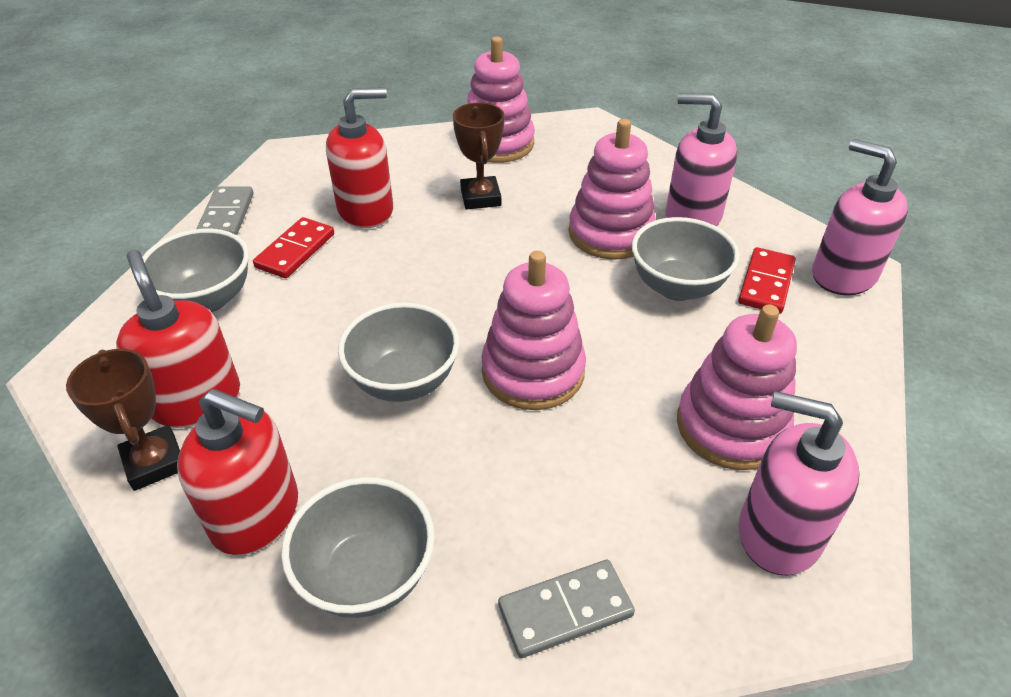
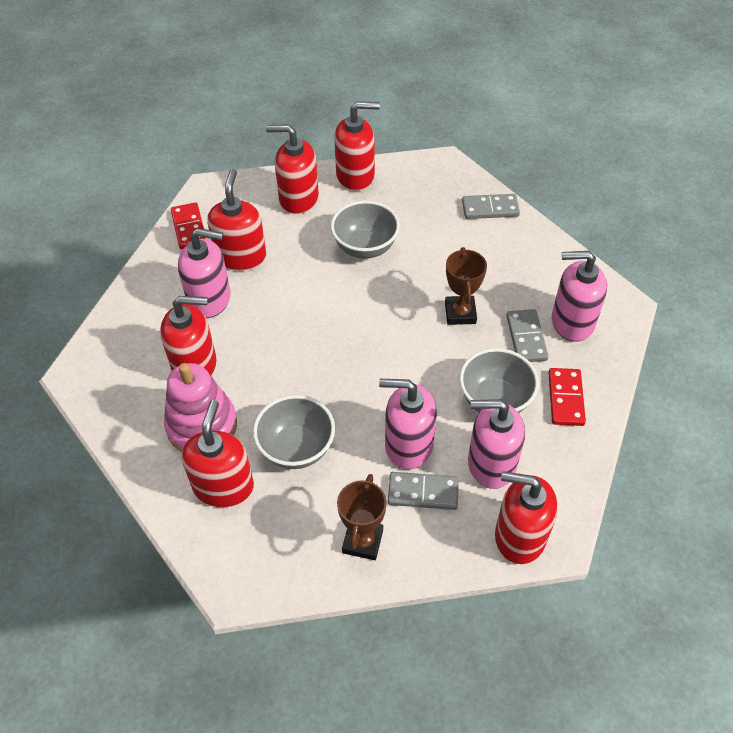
grey bowl: [142,229,249,312] [281,477,435,618] [338,303,460,402] [632,217,739,301] = 4 -> [253,395,335,469] [330,201,400,259] [459,348,539,413] = 3
grey domino: [196,186,254,235] [498,559,635,658] = 2 -> [388,472,459,510] [462,194,520,219] [506,309,549,362] = 3
pink soap dispenser: [666,93,737,226] [739,391,860,575] [812,139,908,295] = 3 -> [178,228,231,318] [379,379,437,469] [468,399,525,489] [552,251,607,342] = 4
pink stacking toy: [467,37,535,163] [481,251,586,410] [568,119,656,260] [677,305,797,470] = 4 -> [164,363,237,452] = 1
red soap dispenser: [116,250,240,428] [177,389,298,555] [326,87,393,228] = 3 -> [160,296,217,376] [181,400,254,507] [207,169,266,271] [266,124,319,214] [334,101,380,191] [495,471,558,564] = 6

